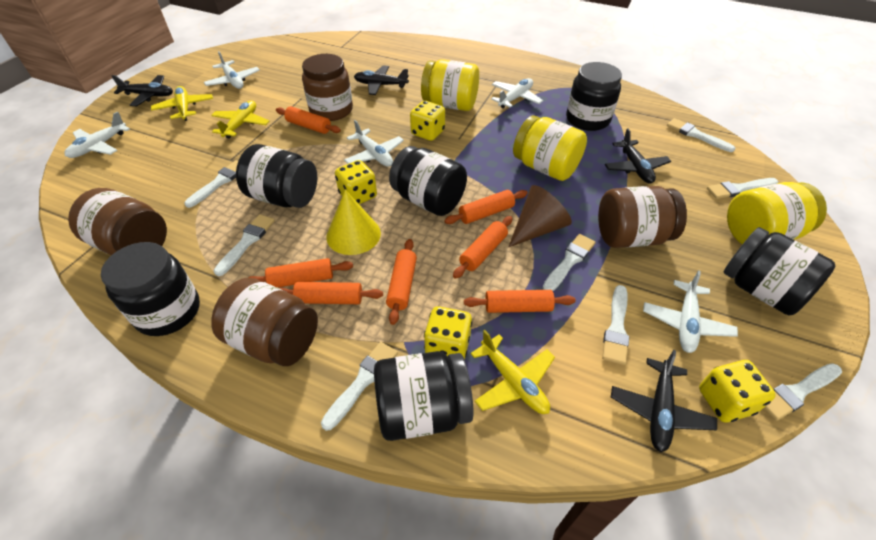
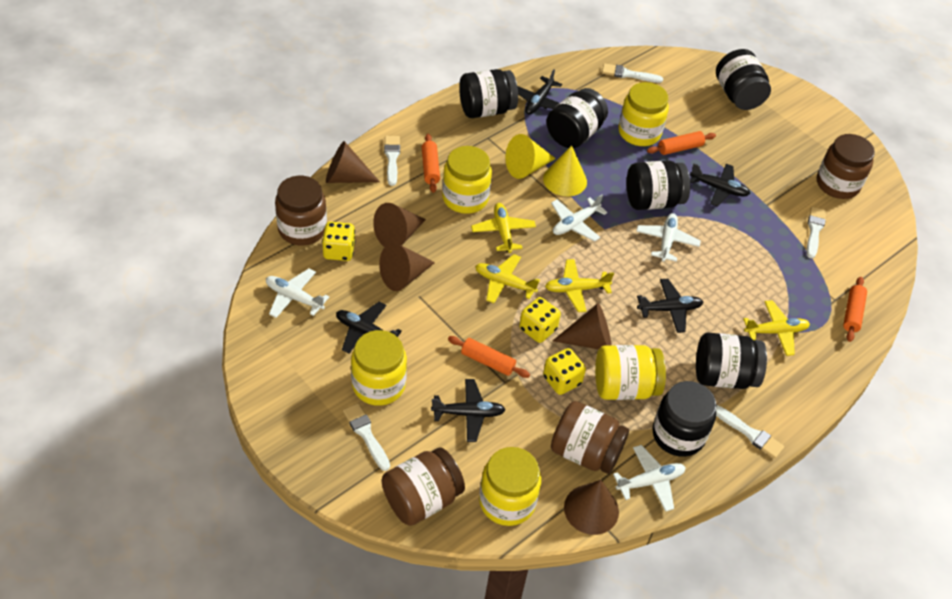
black plane: [112,75,173,106] [354,65,409,95] [605,128,671,184] [611,350,717,452] = 4 -> [336,302,402,354] [431,379,506,442] [517,69,562,115] [637,279,703,333] [690,163,750,207] = 5
brown cone: [509,185,572,247] = 1 -> [326,141,380,183] [373,203,426,247] [379,242,435,291] [553,303,612,349] [564,480,619,535] = 5
orange rolling pin: [248,258,353,288] [276,106,341,134] [279,282,383,304] [386,239,417,325] [444,190,527,224] [453,216,513,279] [464,290,576,313] = 7 -> [422,134,440,193] [448,336,530,378] [647,131,716,155] [843,277,867,342] = 4
white brush: [184,160,238,208] [214,214,275,276] [321,342,398,431] [542,234,596,291] [602,285,629,365] [667,118,735,152] [707,178,778,199] [764,363,842,421] = 8 -> [343,403,390,471] [384,136,400,186] [602,63,663,83] [716,405,784,458] [806,207,826,259] = 5
white plane: [64,111,130,158] [204,51,260,89] [344,120,404,167] [491,78,543,108] [643,270,738,353] = 5 -> [266,269,329,318] [551,194,607,242] [613,445,686,512] [636,213,701,262] = 4
yellow cone: [326,190,381,255] = 1 -> [505,134,556,179] [543,145,587,196] = 2
yellow dice: [335,160,377,204] [410,101,445,141] [424,307,472,359] [699,360,776,422] = 4 -> [322,222,355,261] [519,297,561,343] [543,348,586,395] = 3
yellow jar: [421,59,479,111] [513,115,587,181] [727,182,827,244] = 3 -> [351,330,407,406] [442,146,492,214] [479,447,541,526] [595,345,666,400] [618,82,669,146] = 5
yellow plane: [151,86,213,121] [211,100,269,139] [471,330,555,414] = 3 -> [471,203,536,253] [475,254,540,303] [545,259,614,312] [743,300,810,356] = 4

